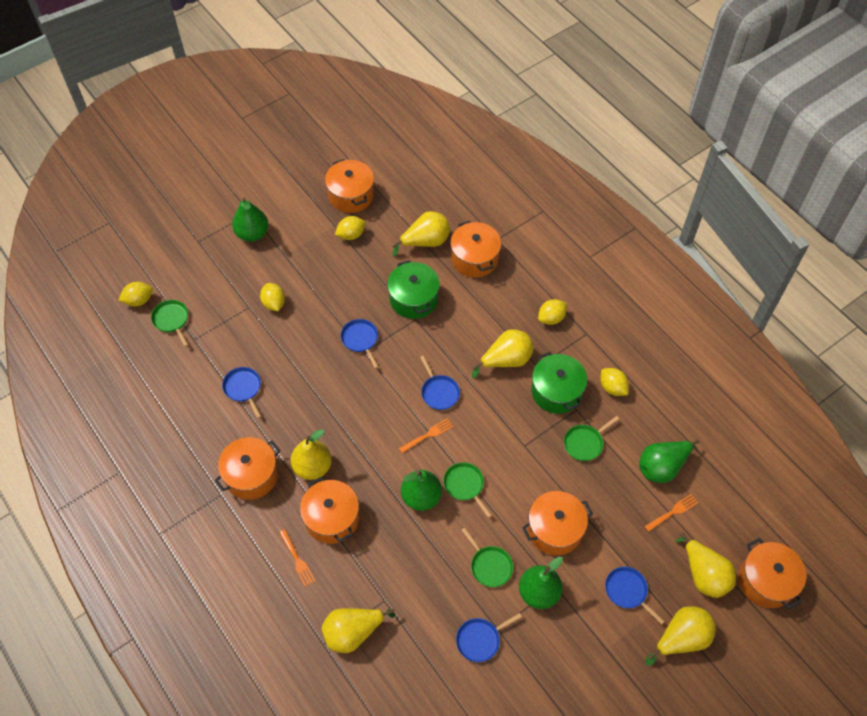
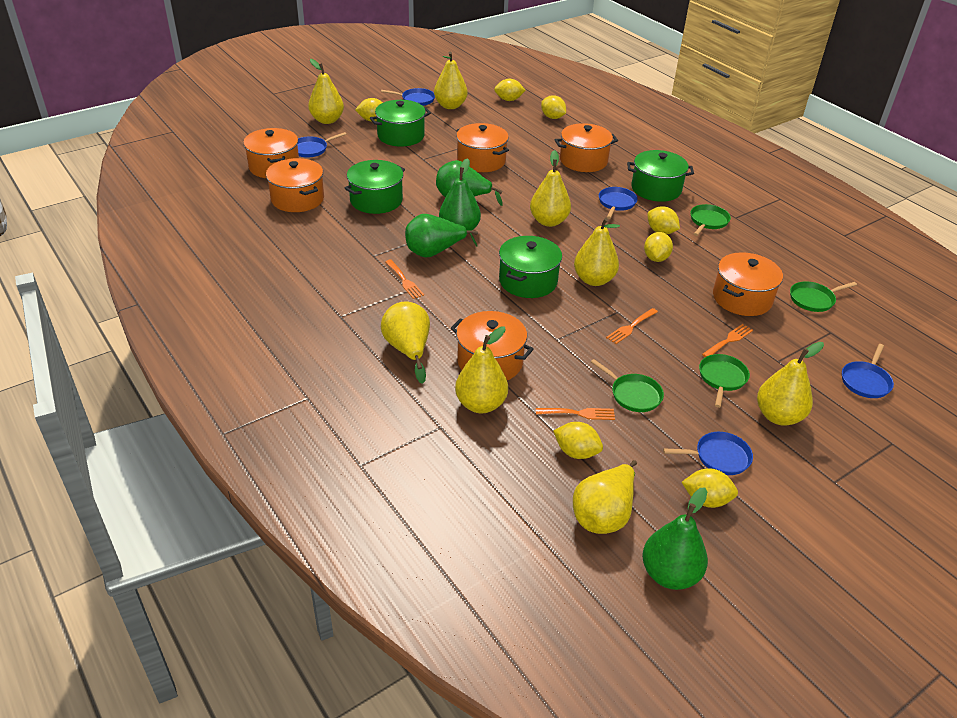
green pot: [387,260,440,319] [531,352,587,414] = 2 -> [345,160,405,214] [370,100,431,147] [499,236,562,298] [627,150,694,202] = 4
orange fork: [279,529,315,587] [399,418,453,453] [644,494,698,532] = 3 -> [385,259,424,299] [536,408,615,420] [606,308,658,344] [702,324,753,357] = 4
yellow lemon: [119,282,153,306] [260,283,285,311] [335,216,366,240] [538,299,567,325] [600,368,629,396] = 5 -> [355,98,383,121] [494,79,526,101] [541,95,566,119] [553,422,603,459] [644,232,673,262] [648,206,680,234] [682,468,738,508] = 7
yellow pear: [291,429,332,480] [322,608,395,653] [392,211,450,257] [472,329,534,378] [645,606,716,666] [675,533,736,598] = 6 -> [308,59,344,124] [381,302,430,384] [434,52,468,109] [455,327,508,413] [530,150,571,227] [573,460,637,534] [574,218,620,286] [757,342,824,426] = 8

